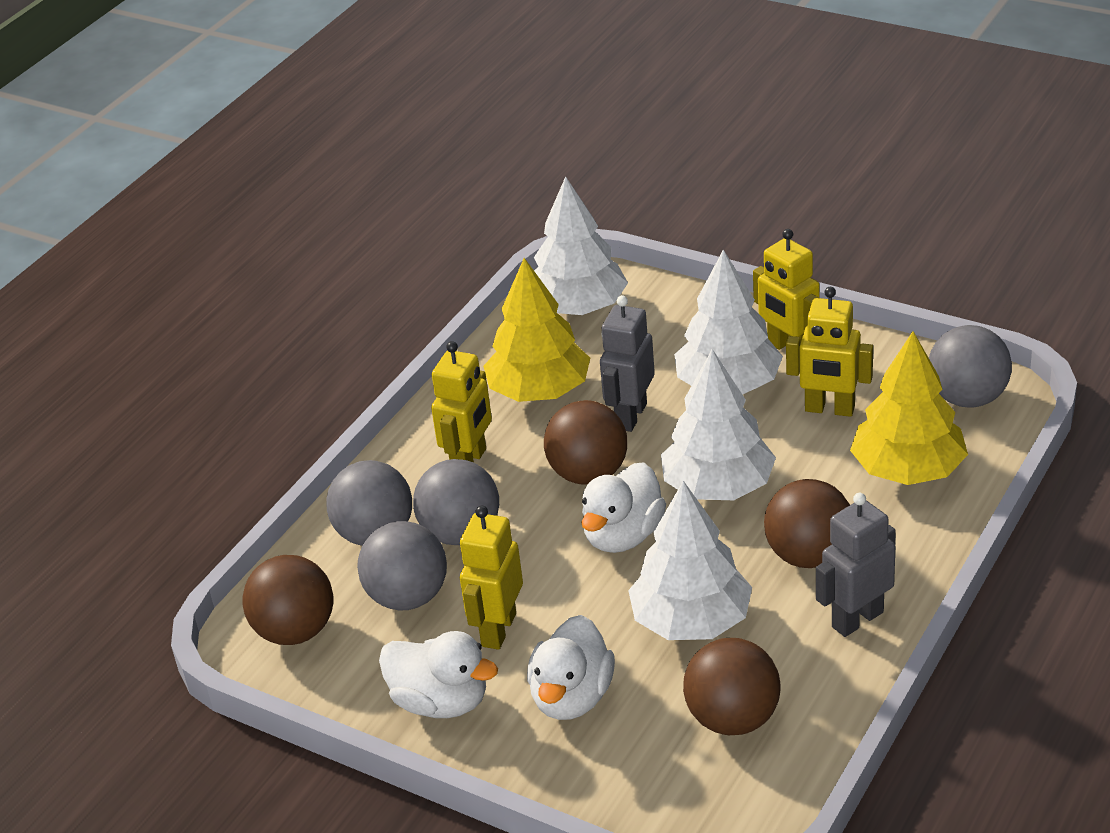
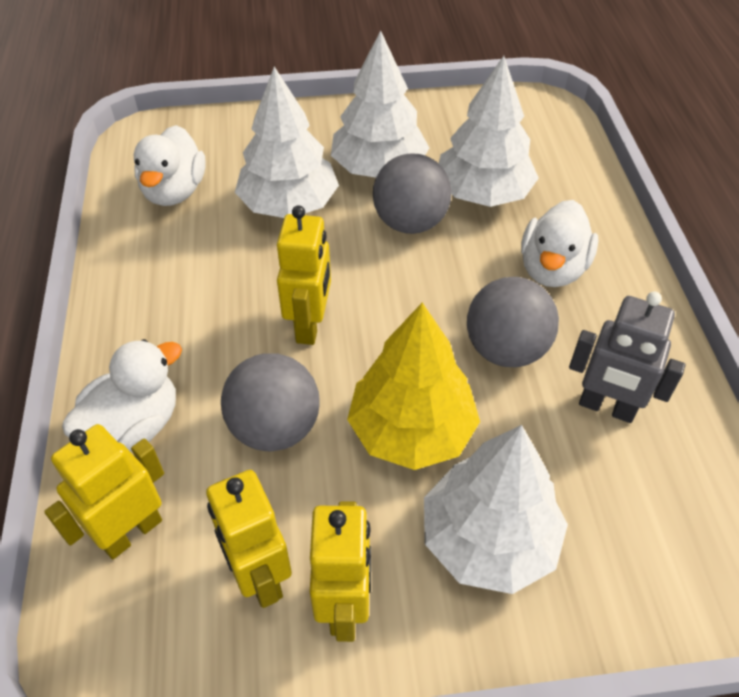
brown ball: [242,555,333,645] [544,400,627,485] [683,638,781,735] [764,479,850,568] = 4 -> none = 0
grey ball: [326,460,412,546] [357,521,447,610] [413,459,499,545] [929,325,1012,408] = 4 -> [221,353,320,452] [373,154,451,234] [467,277,559,367] = 3
grey robot: [600,295,655,432] [816,493,896,637] = 2 -> [569,291,685,423] = 1
yellow tree: [483,258,590,402] [850,331,968,485] = 2 -> [347,302,480,470] = 1

